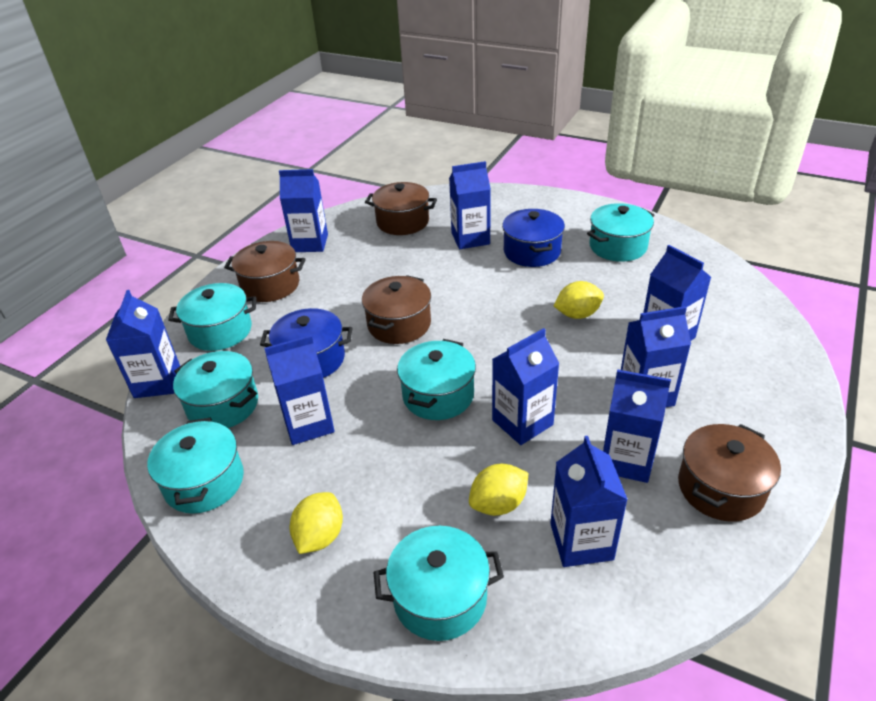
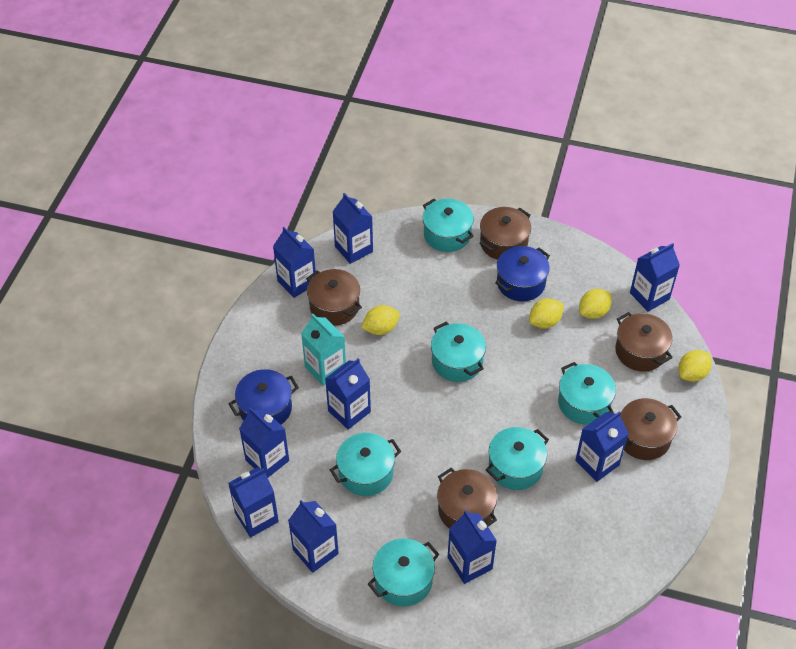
brown pot: [224,241,306,302] [362,275,431,344] [365,182,437,235] [678,424,781,522] = 4 -> [306,269,362,326] [437,468,497,528] [480,207,531,260] [615,312,673,372] [620,398,681,460] = 5
turquoise carton: none = 0 -> [301,314,346,385] = 1
yellow lemon: [290,492,343,554] [469,464,528,516] [554,281,604,319] = 3 -> [361,305,400,335] [529,298,564,328] [579,289,612,319] [678,350,712,382] = 4

